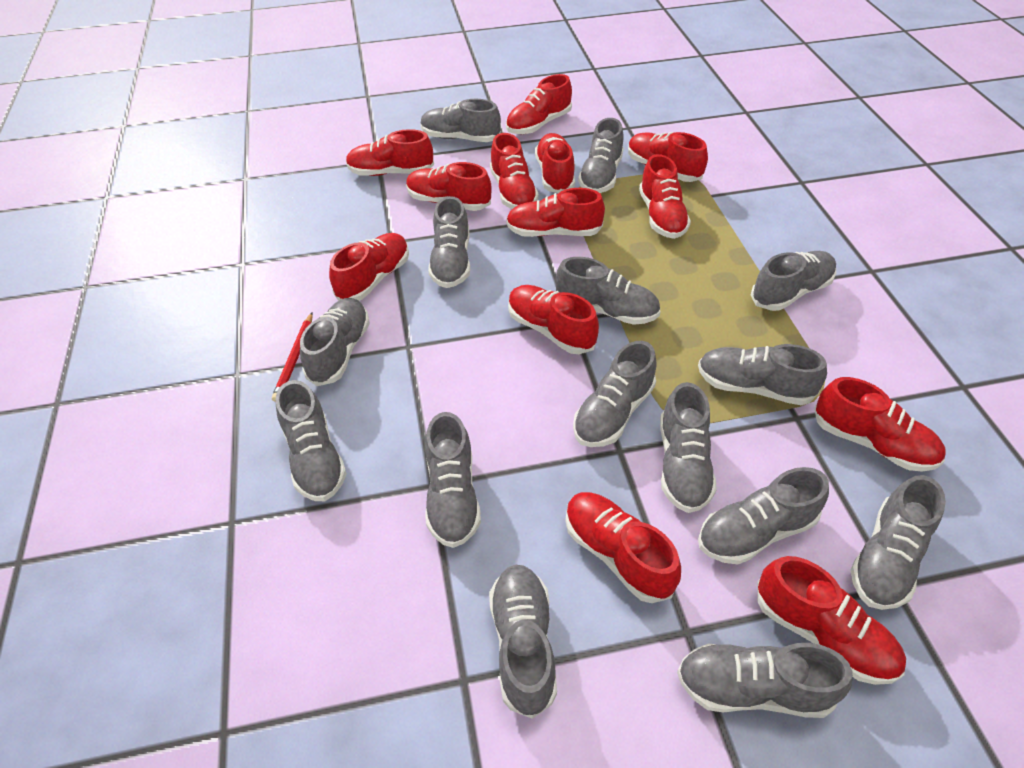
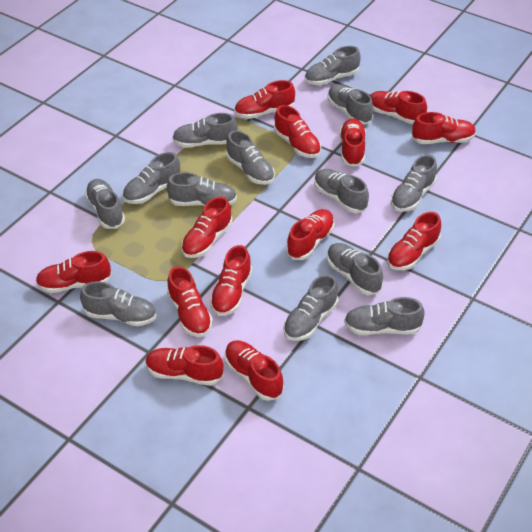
grey shoe: [276,380,347,501] [300,298,370,386] [421,99,501,142] [425,412,481,548] [428,196,470,288] [489,565,557,719] [556,257,661,325] [573,341,657,447] [578,118,624,193] [660,382,717,513] [677,643,852,718] [698,344,827,405] [698,467,829,564] [751,251,836,311] [851,475,946,610] = 15 -> [80,281,157,326] [85,179,125,229] [123,152,180,204] [167,172,237,206] [172,113,237,148] [226,131,275,185] [283,274,338,341] [305,46,361,85] [314,169,369,213] [327,243,383,295] [328,84,373,124] [344,297,425,335] [391,154,437,212] = 13
red pencil: [272,313,313,402] = 1 -> none = 0

